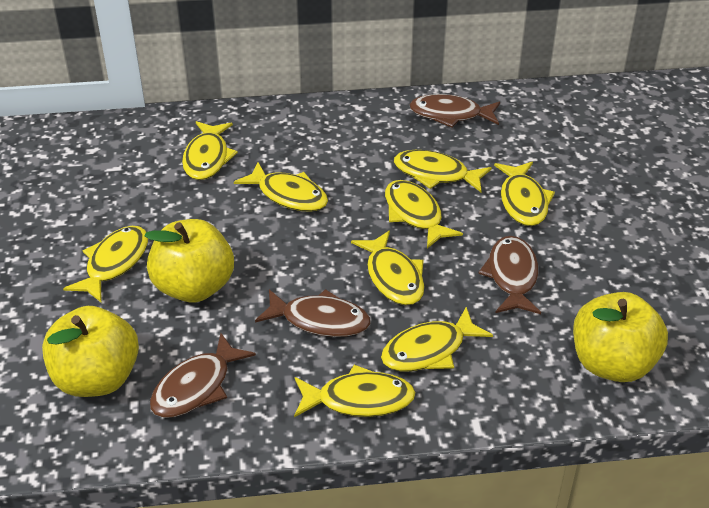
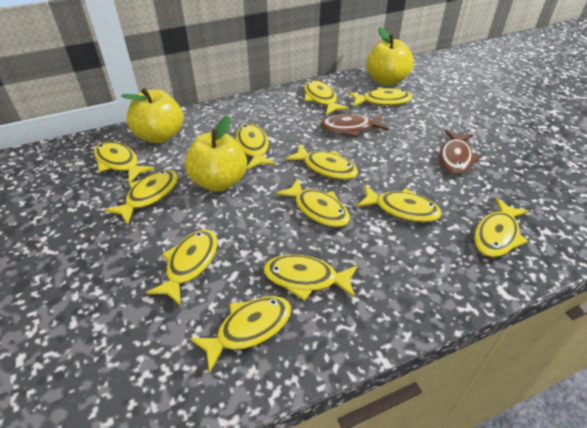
brown fish: [150,333,256,418] [255,289,371,337] [410,94,500,128] [478,236,541,314] = 4 -> [320,114,389,138] [439,130,481,175] = 2
yellow fish: [63,226,148,302] [182,121,238,180] [234,162,328,212] [294,365,416,417] [351,230,425,305] [381,307,493,371] [385,180,463,248] [394,150,492,192] [494,162,555,226] = 9 -> [94,141,155,183] [104,170,178,225] [146,230,218,306] [190,296,291,373] [235,124,276,169] [263,254,358,301] [276,178,350,227] [285,144,358,180] [304,80,349,115] [349,87,412,106] [357,185,442,222] [474,198,529,257] = 12

